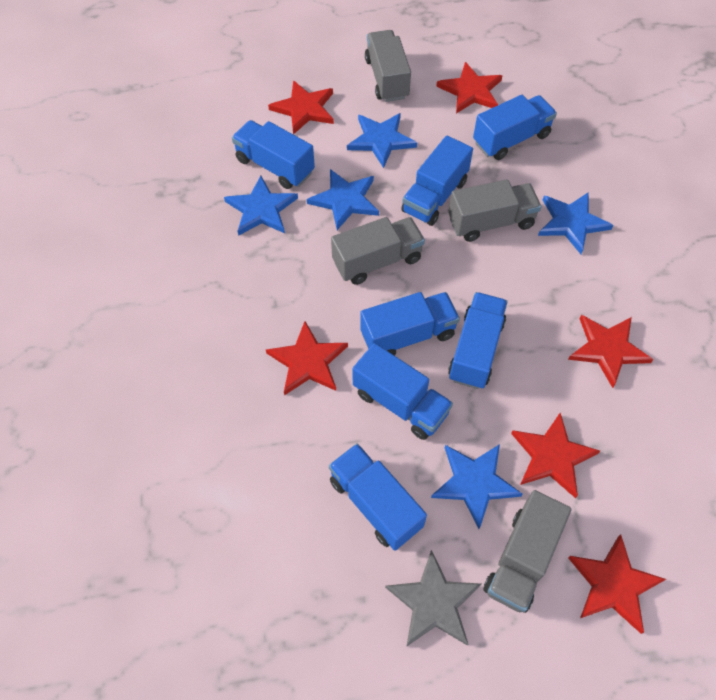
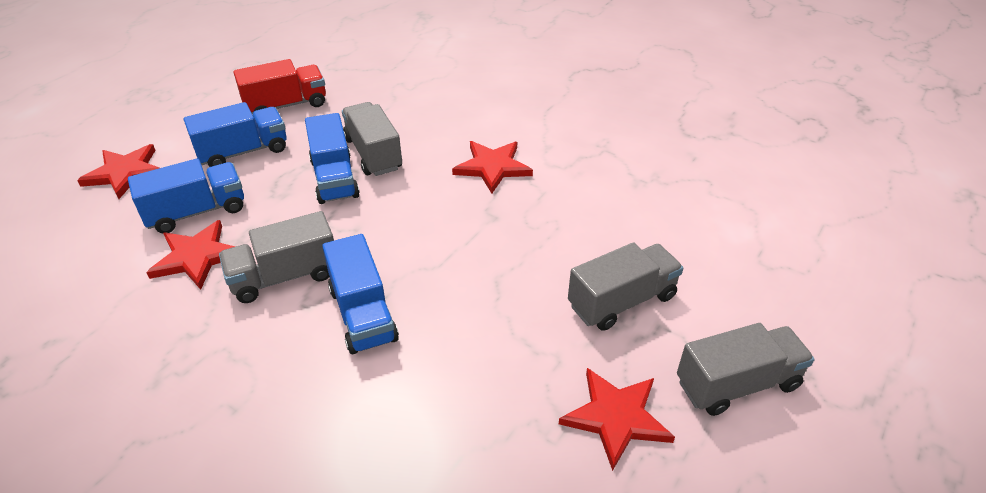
blue star: [224,176,298,236] [307,169,379,230] [347,113,417,168] [431,444,522,529] [538,192,613,254] = 5 -> none = 0
blue truck: [232,120,315,189] [329,443,427,551] [352,343,453,440] [360,292,460,356] [401,135,473,226] [448,292,508,389] [473,95,557,160] = 7 -> [128,158,244,233] [184,102,287,167] [305,113,360,204] [322,234,399,354] = 4
grey star: [385,550,481,647] = 1 -> none = 0
red star: [266,321,348,396] [268,80,334,135] [436,62,502,113] [511,413,600,498] [568,315,654,388] [568,534,666,634] = 6 -> [77,144,159,199] [146,220,236,290] [452,141,533,194] [559,368,675,471] = 4
red truck: none = 0 -> [234,59,326,114] = 1

